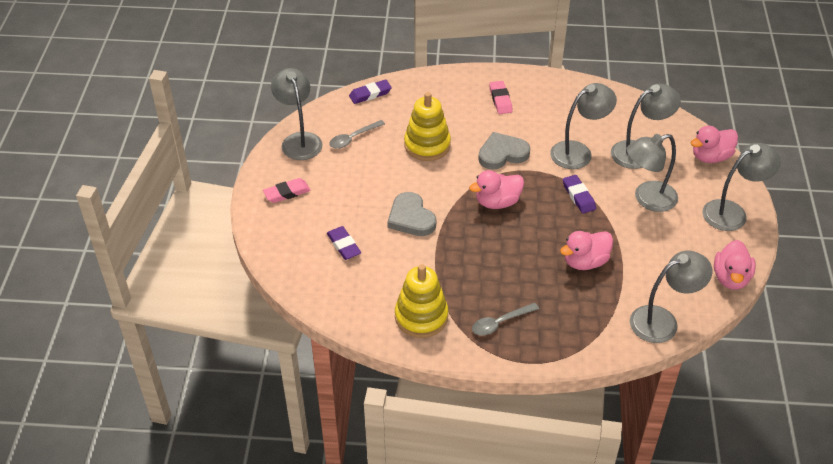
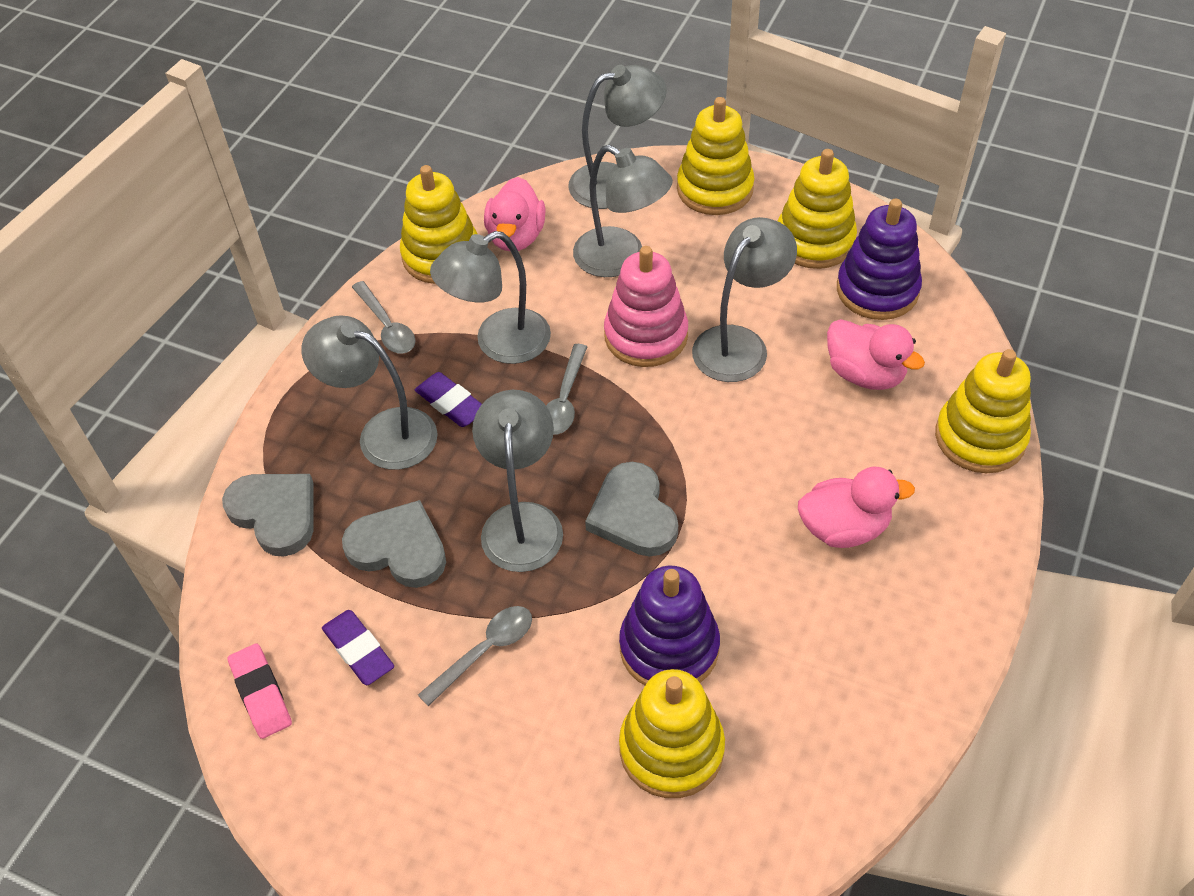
grey heart: [387,192,436,236] [478,132,530,170] = 2 -> [222,474,313,557] [342,500,446,588] [585,462,678,556] = 3
grey spoon: [329,120,385,149] [472,303,539,336] = 2 -> [352,281,415,353] [418,606,532,706] [546,344,587,435] = 3
pink duck: [469,170,524,209] [560,231,613,270] [691,126,738,163] [714,240,756,290] = 4 -> [484,177,546,252] [798,467,915,548] [827,319,925,390] = 3
pink eraser: [263,178,311,203] [489,81,513,114] = 2 -> [227,643,292,739] = 1
pink stacking toy: none = 0 -> [604,246,688,367] = 1
purple eraser: [327,226,361,260] [349,80,392,104] [563,175,596,214] = 3 -> [322,610,394,685] [415,372,482,427] = 2
purple stacking toy: none = 0 -> [619,566,720,685] [837,199,922,320] = 2
yellow stacking toy: [395,264,448,338] [404,92,451,161] = 2 -> [400,165,477,284] [619,669,725,798] [677,97,754,215] [778,149,857,269] [935,349,1031,473] = 5

